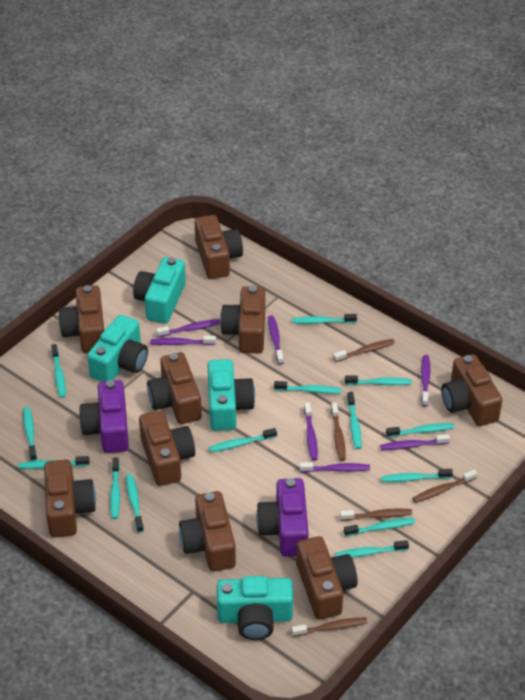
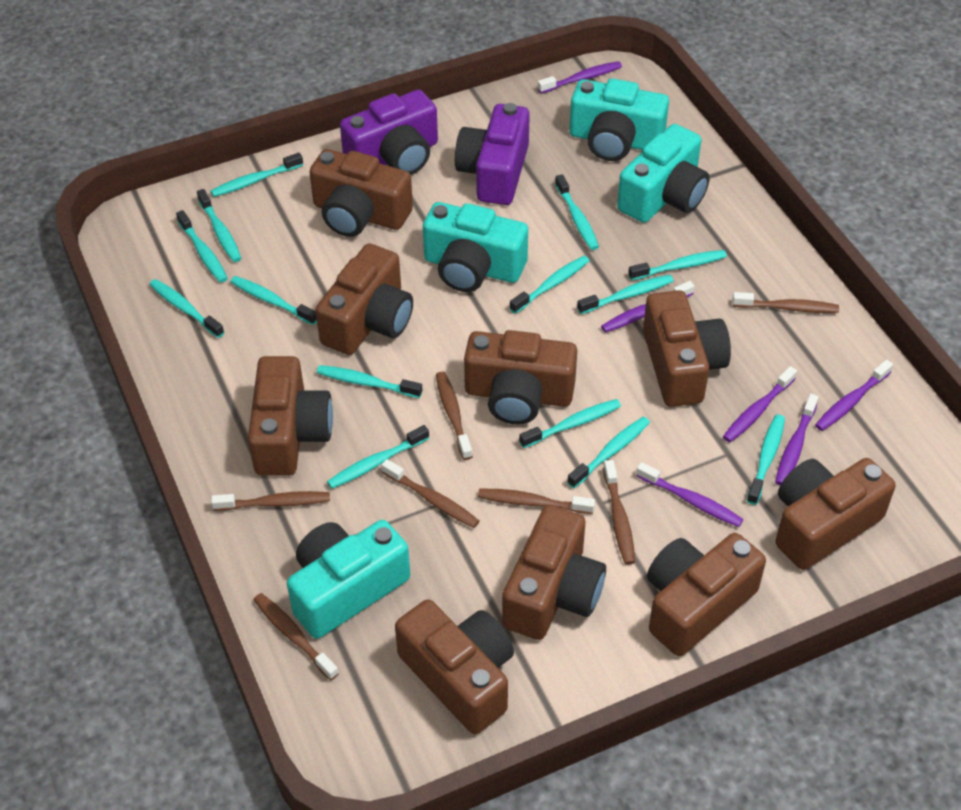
brown toothbrush: [291,617,368,637] [331,403,346,461] [333,339,395,362] [340,509,412,521] [412,470,477,503] = 5 -> [211,491,330,511] [253,593,339,680] [381,459,479,528] [436,372,473,460] [478,489,595,514] [603,460,635,565] [732,292,839,313] = 7
purple toothbrush: [150,336,216,345] [156,319,220,337] [268,315,284,365] [299,462,370,472] [304,402,318,461] [380,434,450,450] [421,355,430,407] = 7 -> [538,61,622,93] [601,281,695,333] [636,462,744,527] [723,366,797,442] [775,394,819,485] [815,360,893,431] = 6

